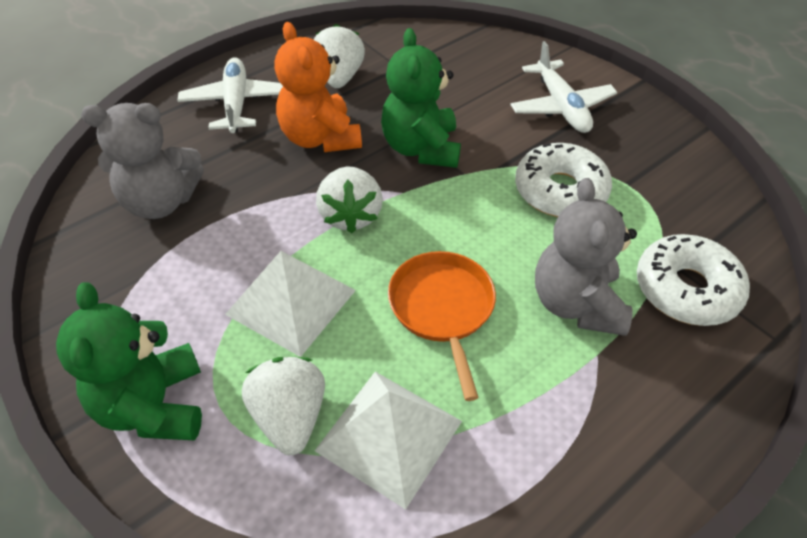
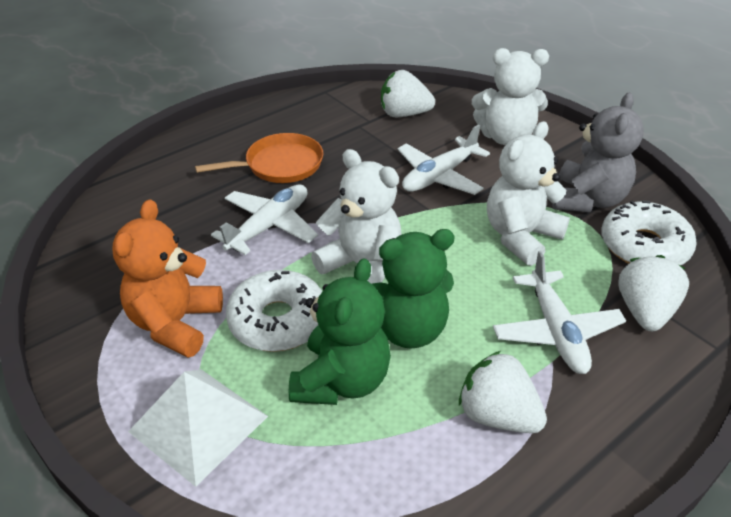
grey teddy bear: [81,103,204,219] [535,178,637,336] = 2 -> [552,93,644,212] = 1
white plane: [177,57,283,133] [510,41,617,133] = 2 -> [211,185,318,255] [397,124,490,195] [493,251,626,374] = 3
white pyramid: [225,251,356,357] [315,372,462,510] = 2 -> [128,369,268,487] = 1
white teddy bear: none = 0 -> [311,149,402,284] [472,48,549,145] [487,121,570,266] = 3

